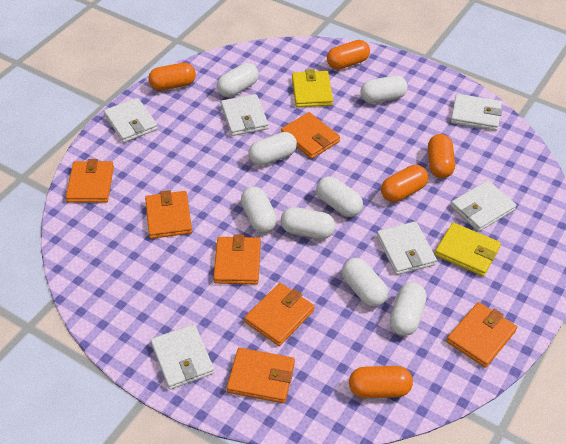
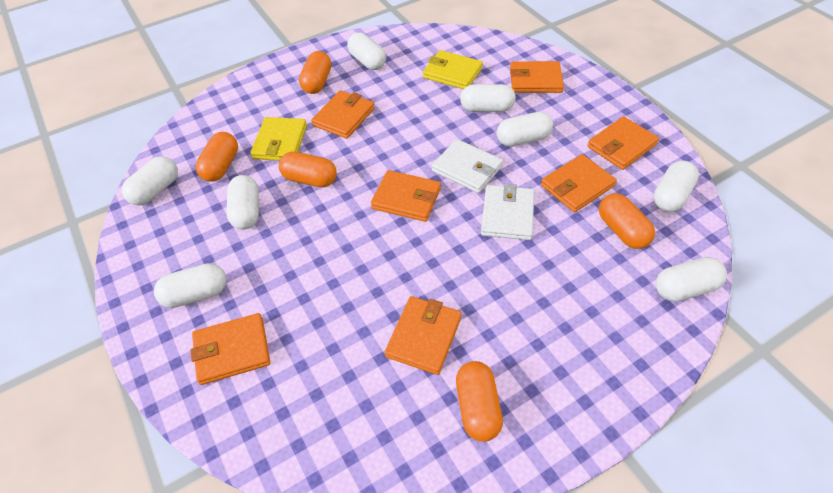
white wallet: [104,98,158,143] [151,324,214,390] [221,94,268,136] [377,221,437,275] [451,94,502,131] [451,181,516,232] = 6 -> [432,139,503,193] [481,184,534,240] = 2

